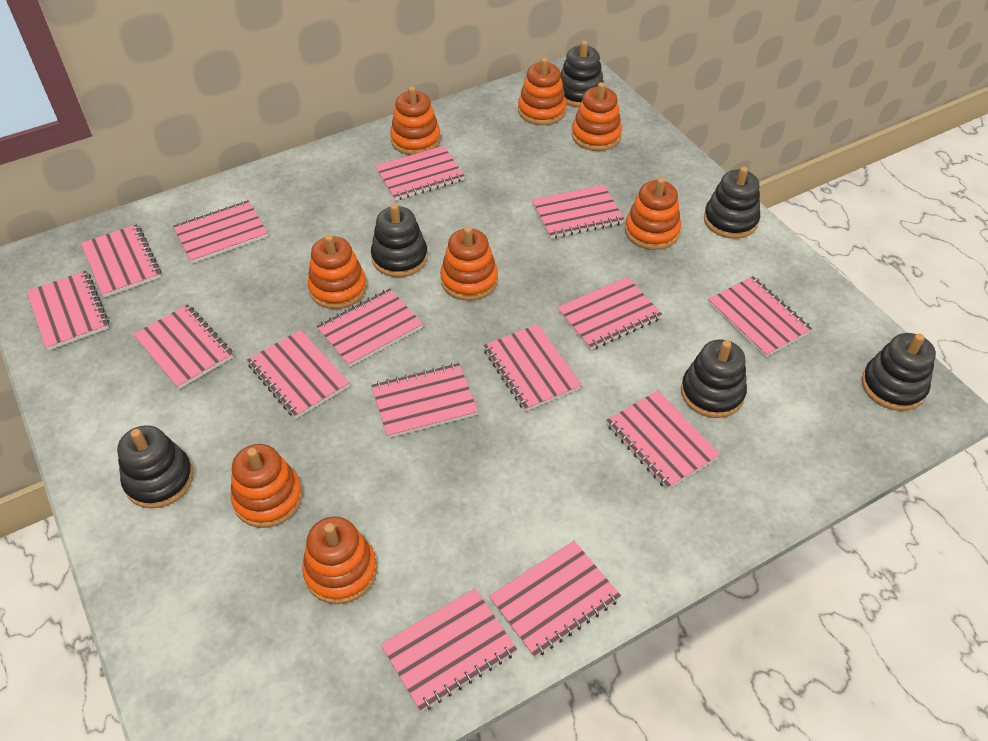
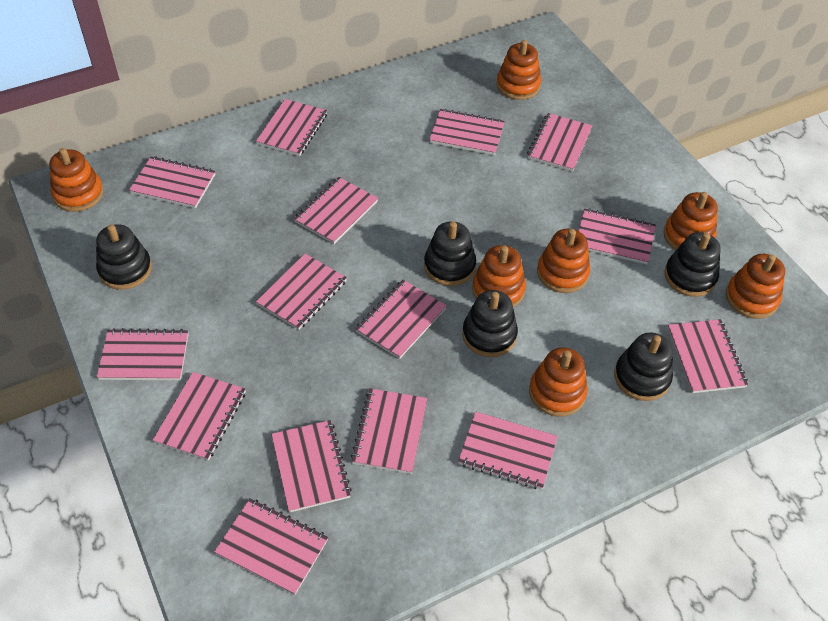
black stacking toy: [117,425,194,509] [371,204,428,277] [560,41,604,107] [681,340,747,418] [704,166,760,239] [862,333,936,411] = 6 -> [96,224,152,290] [424,221,476,286] [462,290,518,357] [614,332,673,401] [664,232,720,297] = 5
orange stacking toy: [230,444,303,528] [302,517,377,604] [307,234,367,309] [390,86,441,155] [440,226,498,301] [518,58,567,125] [572,82,622,151] [625,177,681,250] = 8 -> [49,148,103,212] [472,245,526,307] [496,40,541,100] [529,347,588,417] [537,229,590,293] [663,192,718,250] [725,254,785,319] = 7

